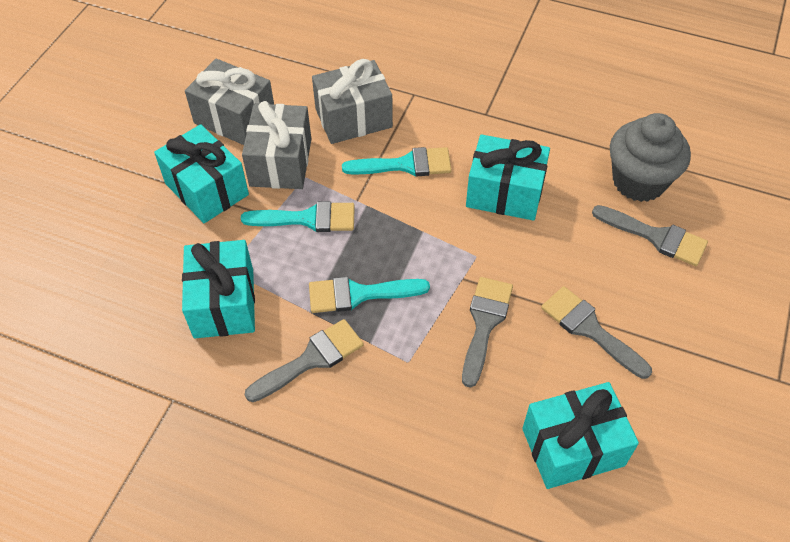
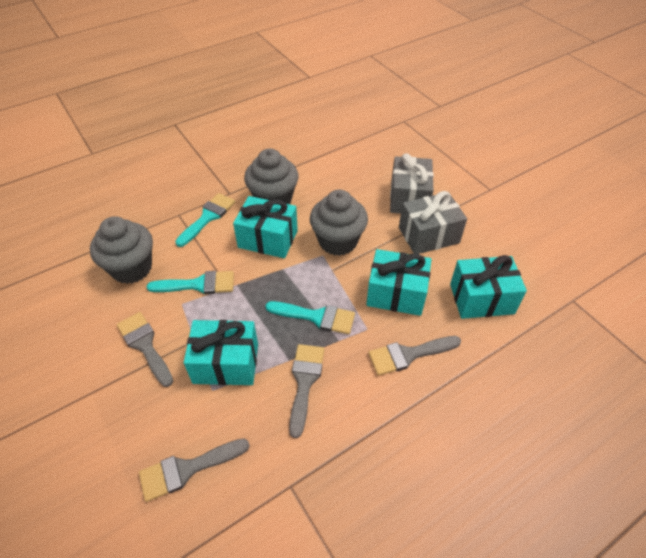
grey cupcake: [610,113,691,202] = 1 -> [90,216,153,284] [244,148,299,204] [310,190,368,256] = 3
grey gift: [185,59,274,145] [242,101,311,189] [312,59,393,144] = 3 -> [390,154,434,213] [399,191,467,254] = 2

